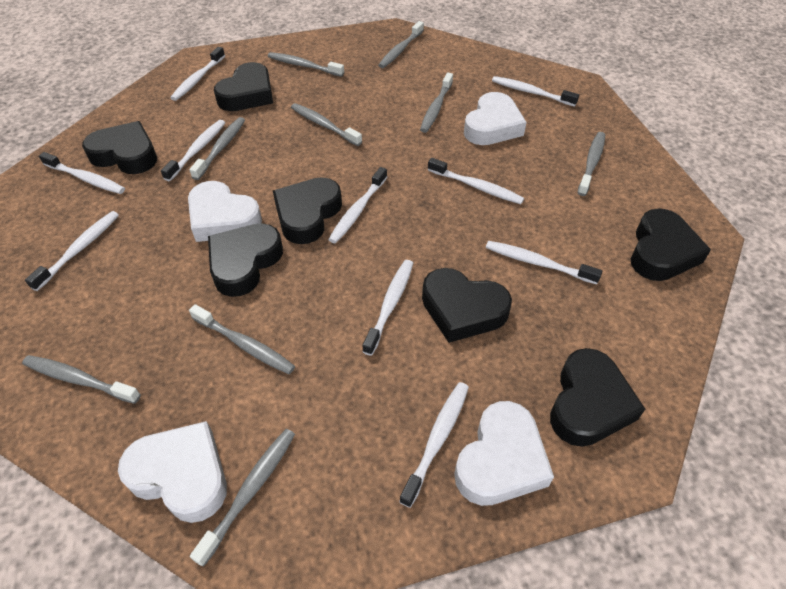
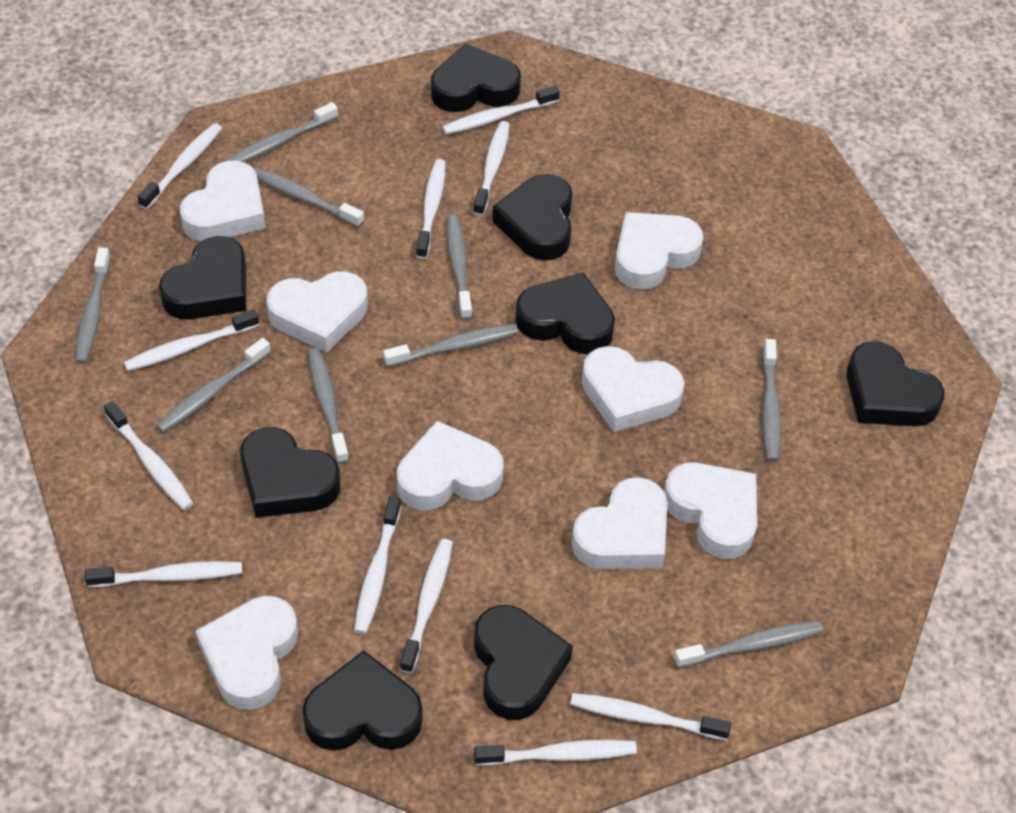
black heart: [82,121,157,174] [208,223,283,297] [214,62,273,111] [273,177,342,244] [422,268,512,343] [550,348,645,447] [630,209,711,281] = 7 -> [159,236,246,319] [240,427,340,518] [302,650,423,751] [431,44,521,112] [474,605,573,720] [492,174,572,261] [515,273,615,354] [846,341,945,426] = 8
white heart: [118,421,227,523] [188,181,262,242] [454,401,554,506] [464,92,527,145] = 4 -> [180,161,265,241] [196,596,298,710] [266,271,368,352] [397,421,504,510] [571,477,667,569] [582,346,684,432] [615,212,703,289] [664,462,757,559] = 8
white toothbrush: [25,211,119,291] [39,152,125,194] [161,120,225,181] [170,47,225,101] [328,167,387,243] [362,260,413,356] [399,382,469,508] [428,158,524,204] [486,241,602,284] [492,76,579,107] = 10 -> [85,561,242,587] [104,401,193,510] [124,309,259,371] [137,123,222,209] [354,496,401,634] [400,539,453,673] [416,159,446,259] [442,86,560,135] [473,121,510,216] [474,740,637,766] [570,693,731,740] = 11

